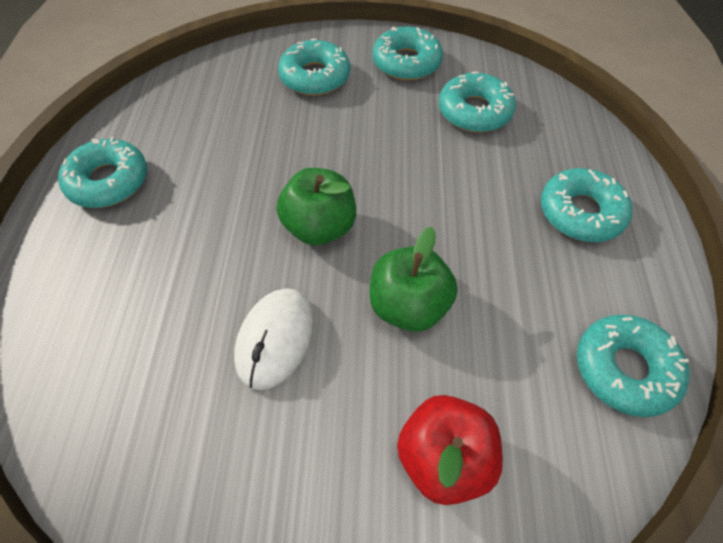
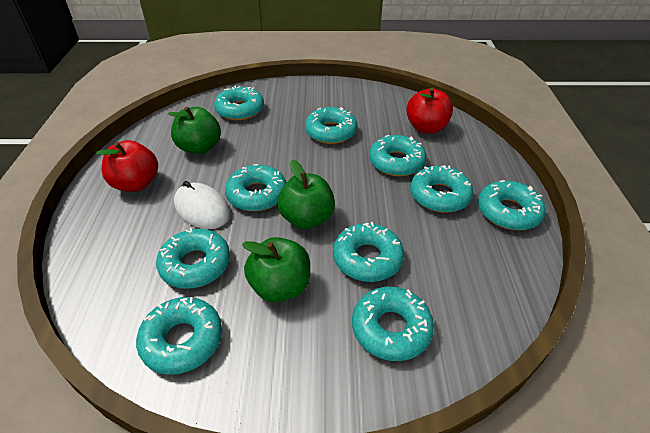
green apple: [276,168,356,245] [369,227,457,332] = 2 -> [168,106,221,154] [242,237,310,302] [277,160,335,229] = 3
red apple: [397,395,503,505] = 1 -> [96,140,158,192] [406,88,453,134] = 2
turquoise donut: [58,137,147,208] [278,39,350,96] [372,26,443,81] [439,72,516,133] [541,168,632,242] [577,315,689,417] = 6 -> [136,297,222,375] [156,228,230,289] [214,85,264,120] [225,164,286,211] [305,107,357,144] [333,222,404,282] [352,287,434,361] [369,135,426,176] [410,165,474,213] [478,180,546,230] = 10

